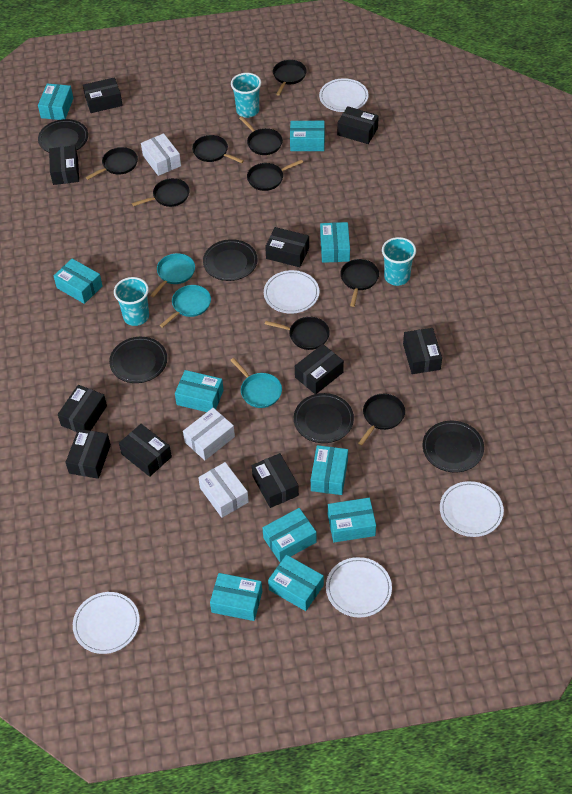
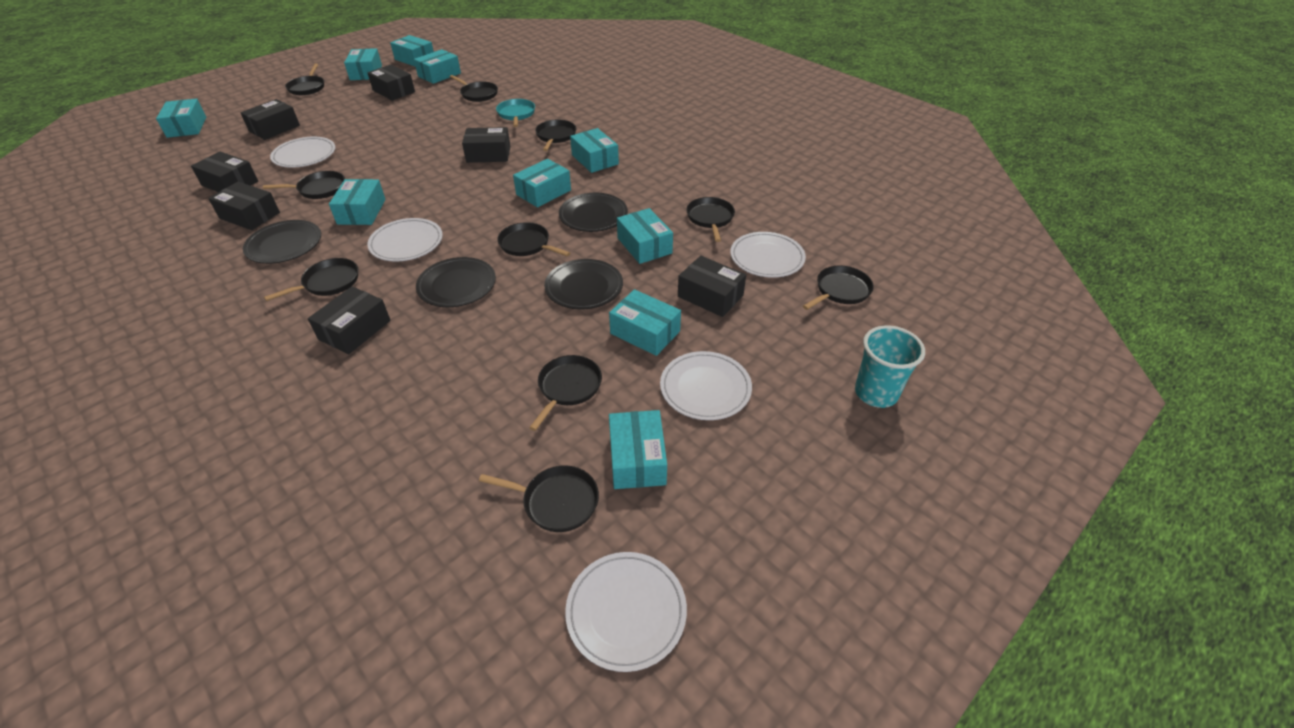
black box: [49,146,79,185] [58,385,107,432] [66,429,111,479] [83,77,123,113] [119,424,172,477] [252,453,299,508] [265,227,309,267] [295,344,344,394] [337,106,379,144] [403,328,442,374] = 10 -> [191,151,258,192] [208,182,280,230] [240,99,300,140] [308,286,391,354] [367,65,415,101] [462,127,510,163] [678,256,746,317] = 7
black pan: [86,147,138,180] [132,178,190,207] [192,135,244,163] [239,116,283,155] [247,160,303,191] [265,317,330,350] [273,60,307,96] [340,259,379,307] [358,394,405,445] = 9 -> [263,171,345,199] [264,258,358,301] [285,63,324,95] [450,75,498,102] [479,465,599,532] [497,222,570,256] [529,355,602,431] [535,120,576,151] [686,197,735,242] [803,265,874,310] = 10
black plate: [38,119,88,152] [109,337,167,383] [203,239,258,281] [294,393,354,443] [422,421,484,472] = 5 -> [243,220,321,264] [416,257,496,307] [544,259,623,310] [559,193,628,232] = 4
turquoise cup: [114,277,149,326] [231,73,261,118] [382,237,416,286] = 3 -> [855,325,925,408] = 1
turquoise pan: [150,253,195,297] [160,285,211,328] [230,358,282,408] = 3 -> [496,99,535,127] = 1
white box: [141,133,181,176] [183,408,235,460] [198,462,249,518] = 3 -> none = 0

